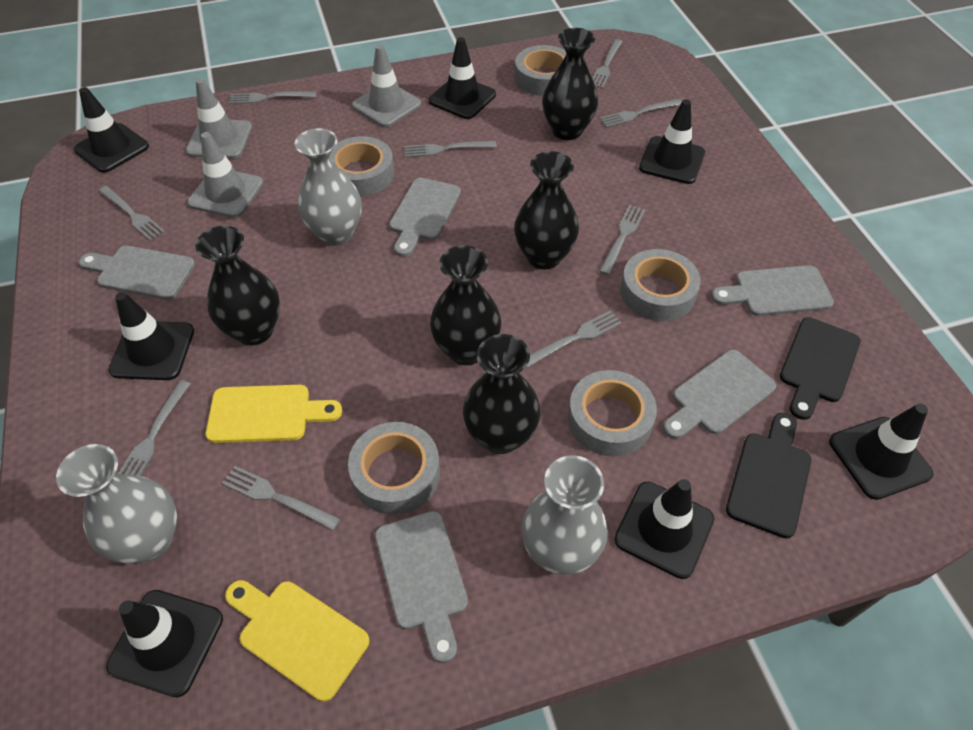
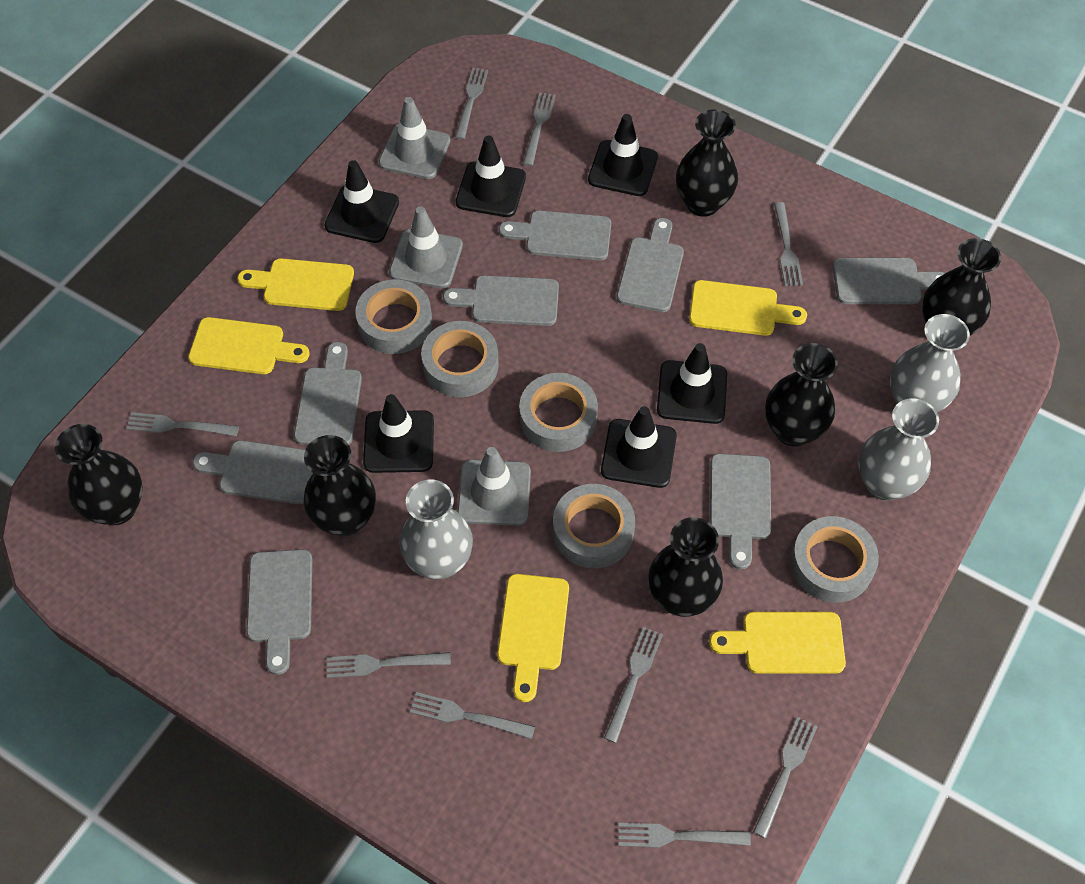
black cutting board: [726,413,811,538] [780,317,860,420] = 2 -> none = 0
black traffic cone: [74,87,149,173] [106,590,223,697] [108,292,194,380] [429,37,496,119] [614,479,714,579] [639,99,705,184] [829,404,934,500] = 7 -> [325,160,399,243] [363,394,434,473] [456,136,526,217] [588,114,658,196] [601,406,677,488] [657,343,727,424] = 6
black vase: [195,226,280,345] [430,245,501,365] [463,334,540,454] [514,151,579,269] [542,28,598,140] = 5 -> [55,424,143,525] [304,435,376,536] [648,517,723,617] [676,109,738,217] [765,343,838,447] [922,238,1001,336] = 6
grey cutting board: [79,246,195,300] [375,511,468,663] [389,178,461,257] [663,350,776,439] [711,265,834,316] = 5 -> [193,440,313,504] [247,549,312,675] [294,342,362,445] [443,275,559,326] [499,210,611,261] [617,218,684,312] [710,454,771,569] [833,258,945,304] = 8
yellow cutting board: [206,385,342,443] [225,580,370,702] = 2 -> [188,317,310,374] [237,258,354,311] [497,574,569,702] [689,280,807,336] [709,612,846,674] = 5

